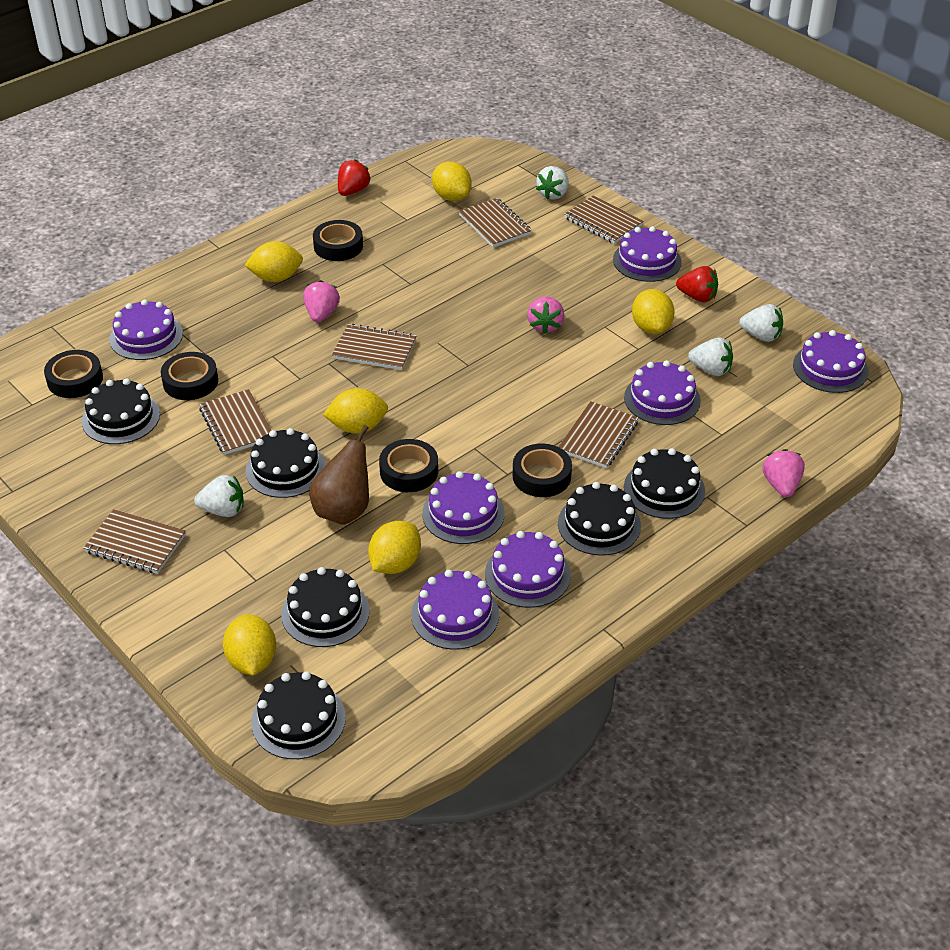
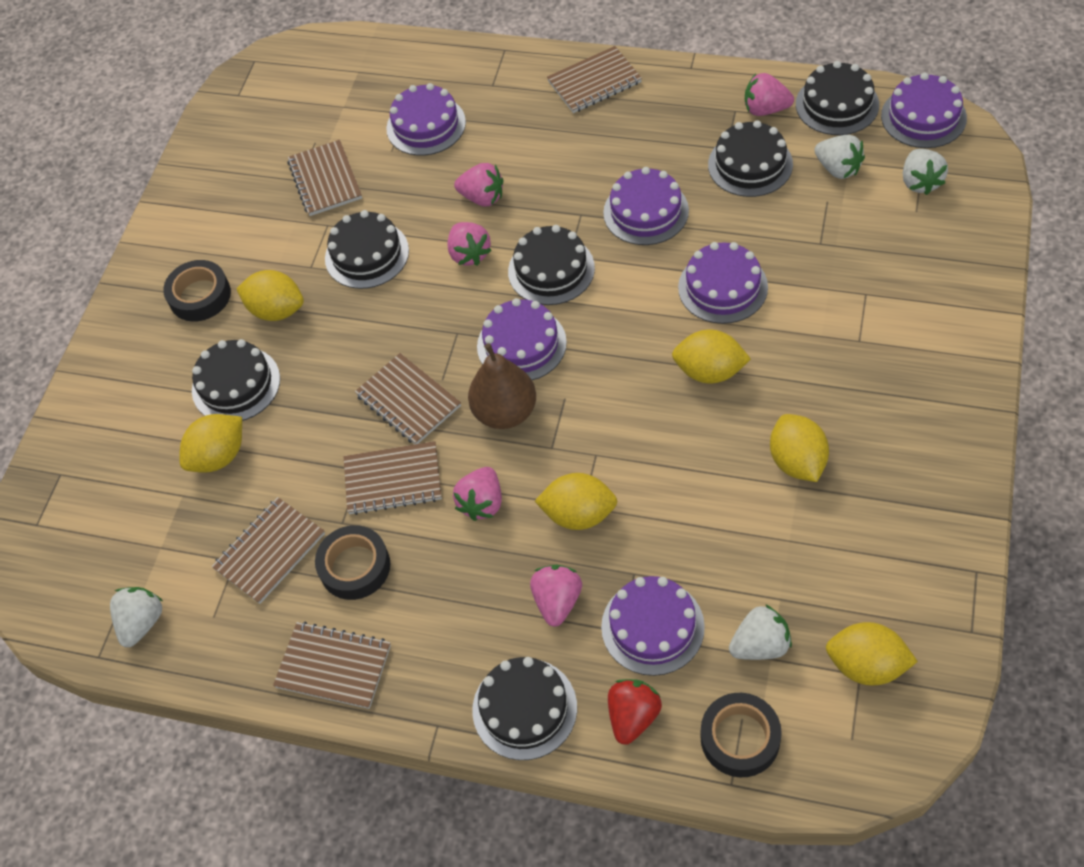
black tape: [44,350,103,398] [161,352,218,400] [313,220,363,261] [379,439,438,492] [513,444,572,497] = 5 -> [163,260,231,322] [315,525,390,600] [700,693,782,777] = 3
pink strawberry: [303,280,340,322] [527,296,564,334] [762,449,805,497] = 3 -> [447,222,492,266] [453,467,502,521] [454,163,503,206] [530,565,582,627] [745,73,794,116] = 5
purple cake: [109,299,183,360] [411,570,499,650] [422,471,505,544] [485,531,571,608] [613,226,682,282] [624,360,701,425] [793,330,869,393] = 7 -> [386,83,466,156] [477,298,567,380] [601,576,705,676] [603,167,689,245] [678,242,768,324] [881,73,967,148] = 6
red strawberry: [338,159,371,196] [676,266,718,302] = 2 -> [608,679,662,745] = 1

